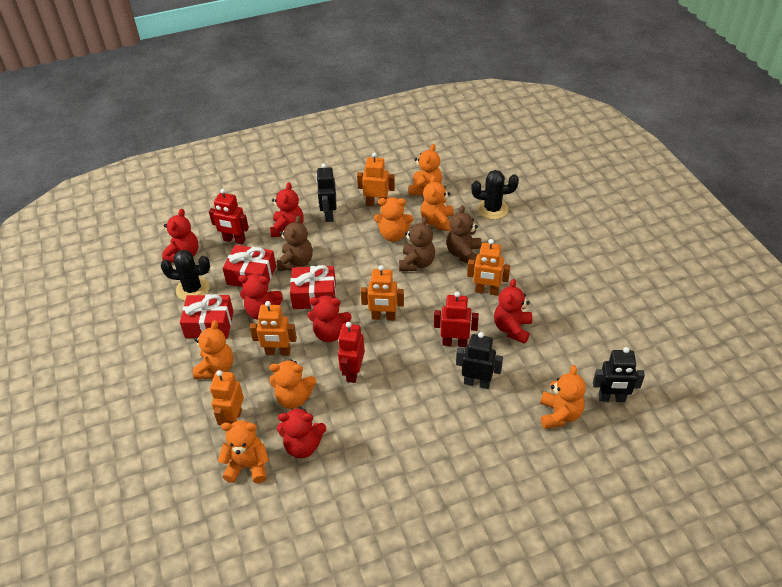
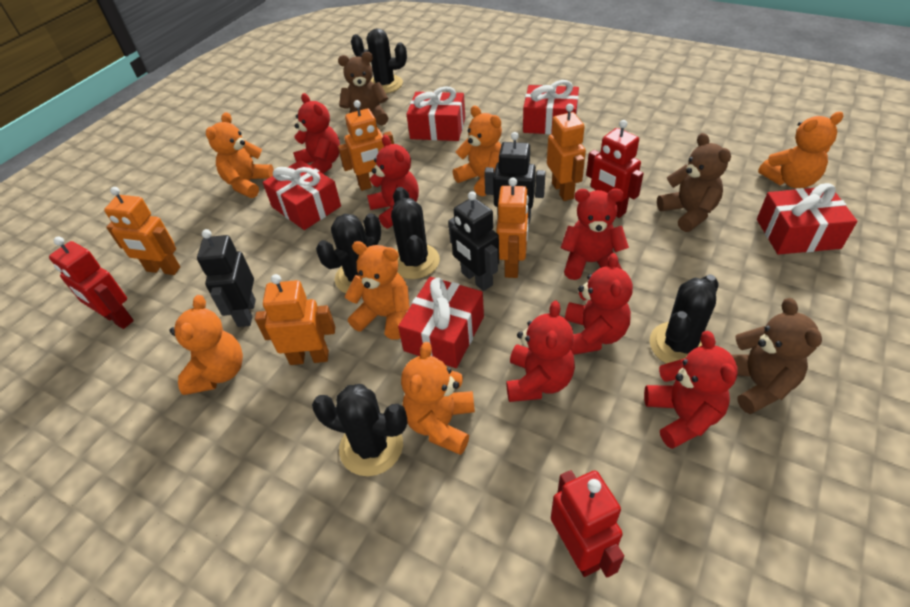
black cactus: [160,250,210,301] [471,170,519,220] = 2 -> [312,384,408,476] [316,213,381,293] [351,28,407,93] [391,187,440,279] [650,275,719,364] = 5
orange teddy bear: [193,320,233,379] [218,420,269,483] [269,359,316,409] [374,197,413,242] [409,144,442,195] [421,175,454,231] [540,365,586,429] = 7 -> [169,295,243,395] [206,112,274,198] [344,241,410,339] [401,342,475,455] [453,106,502,197] [758,112,844,188] = 6
red gift: [180,294,234,338] [223,245,276,287] [290,265,336,309] = 3 -> [263,160,341,230] [398,277,484,368] [406,86,465,141] [523,80,579,135] [757,183,857,255] = 5

